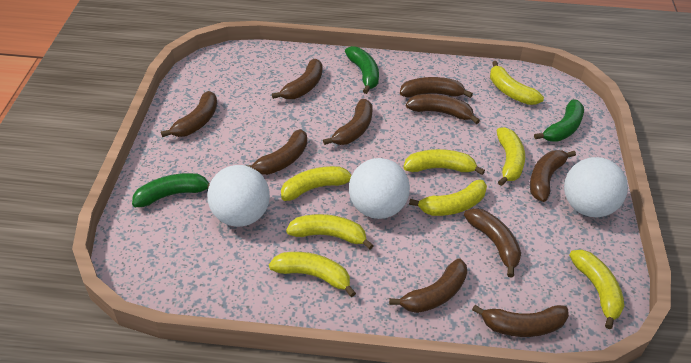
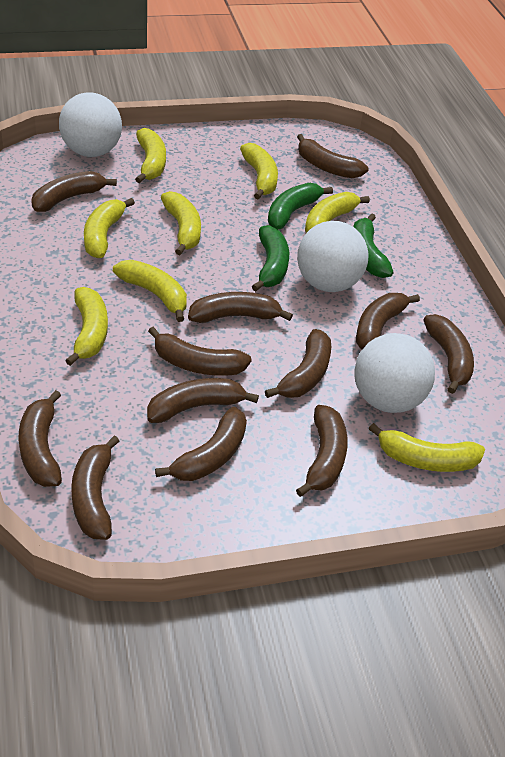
brown banana: [161,91,217,137] [248,129,307,175] [272,59,323,99] [323,99,373,145] [389,258,467,313] [400,77,473,98] [406,94,480,124] [464,208,521,278] [472,305,569,337] [530,150,576,202] = 10 -> [19,390,62,487] [31,171,117,212] [71,436,120,540] [147,378,259,423] [148,327,252,376] [155,407,247,481] [188,292,293,323] [265,329,331,398] [296,405,348,497] [297,134,369,178] [356,293,420,349] [423,314,474,394] = 12

